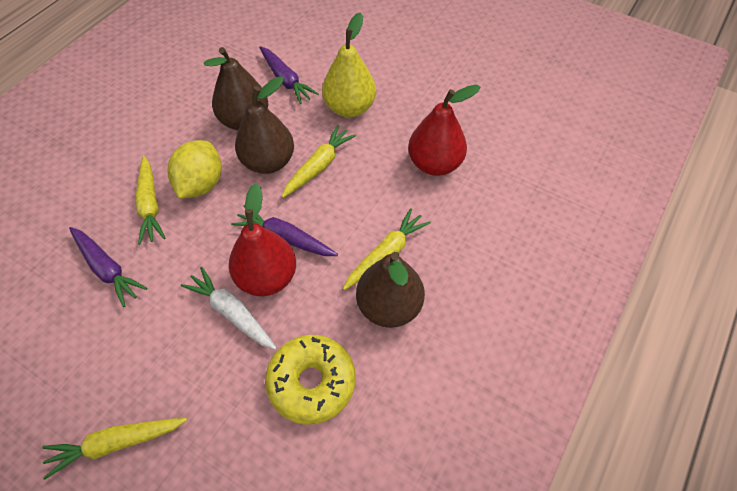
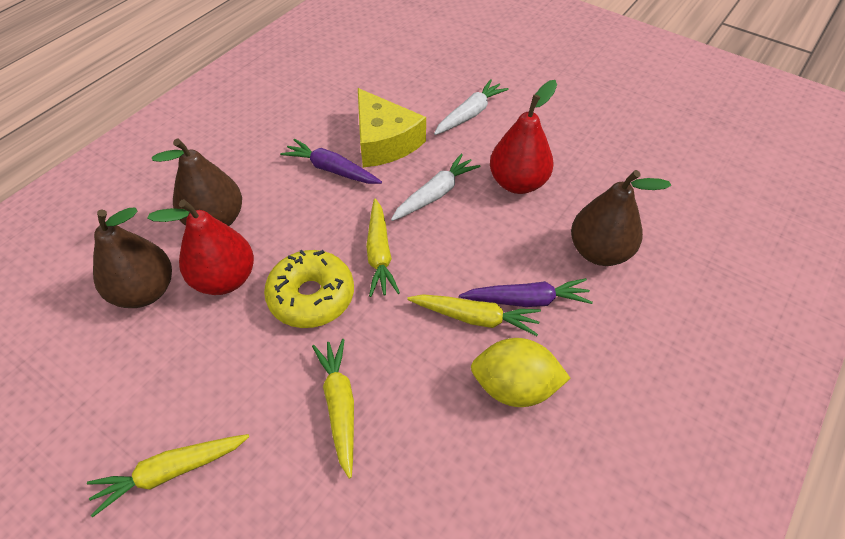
purple carrot: [69,227,147,307] [231,205,338,256] [259,46,319,104] = 3 -> [280,139,382,184] [459,278,593,307] = 2
white carrot: [181,267,277,350] = 1 -> [391,153,481,221] [434,79,509,135] = 2
yellow cheese: none = 0 -> [358,88,426,167] = 1
yellow pear: [322,12,376,118] = 1 -> none = 0

